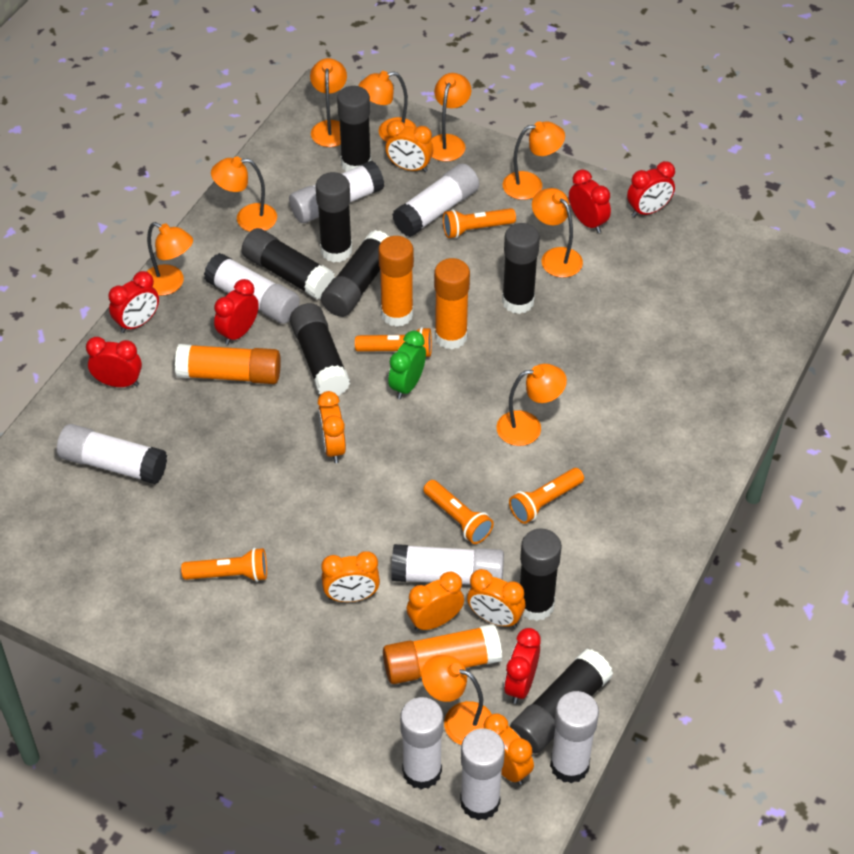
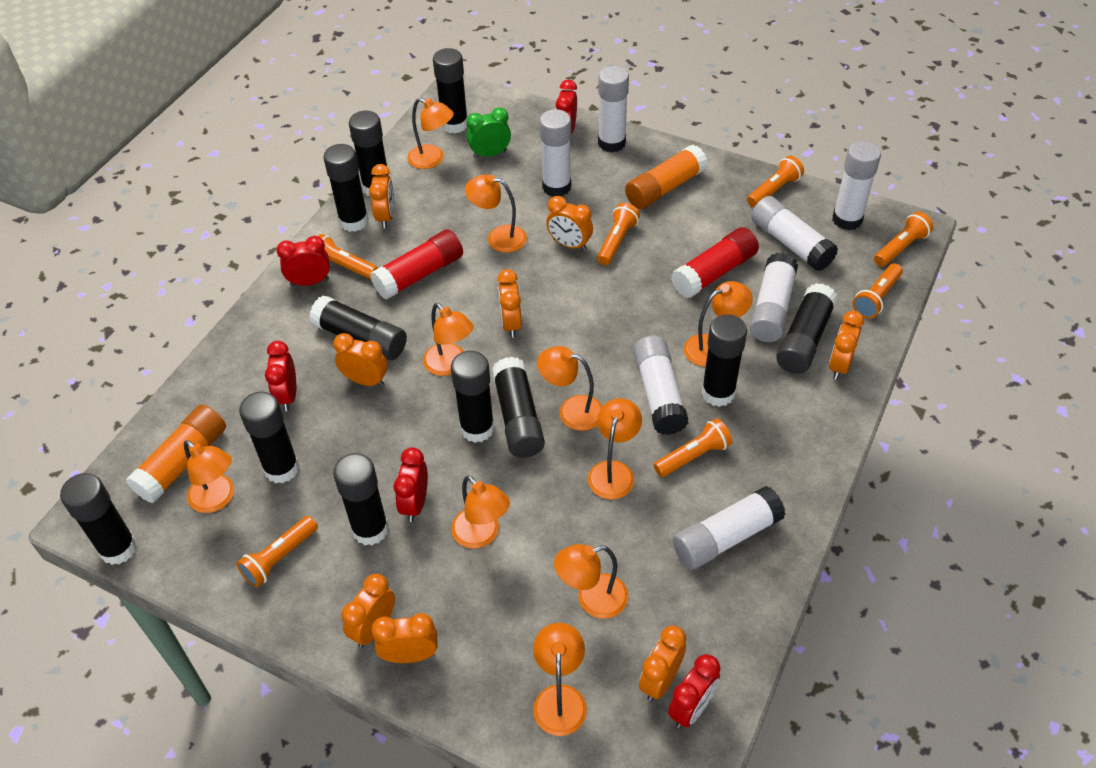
black glue stick: [241,228,335,299] [290,303,350,396] [315,172,352,263] [321,230,390,317] [337,86,371,172] [502,223,540,314] [510,648,613,754] [520,528,562,621] = 8 -> [60,473,137,565] [239,392,299,484] [309,295,407,360] [324,144,369,232] [333,453,389,545] [349,110,389,197] [433,48,468,133] [451,351,494,443] [492,357,545,458] [701,314,747,407] [776,283,838,374] = 11
orange clock: [318,391,346,463] [321,551,380,602] [386,120,433,172] [407,571,464,631] [467,569,525,628] [484,713,534,785] = 6 -> [333,333,388,387] [341,574,395,648] [369,164,394,228] [371,613,438,663] [497,269,522,338] [546,196,593,251] [639,626,686,701] [829,311,864,380] = 8
orange flashlight: [181,548,267,582] [355,327,432,357] [423,480,494,544] [443,208,516,238] [509,468,584,524] = 5 -> [236,516,318,587] [318,234,378,279] [597,203,640,265] [654,418,732,477] [747,156,804,208] [853,263,903,319] [874,212,933,267] = 7
orange glue stick: [175,344,281,384] [378,236,414,327] [383,624,502,684] [434,258,470,350] = 4 -> [126,404,226,503] [625,145,708,209] = 2
orange lamp: [146,222,193,296] [211,156,277,232] [310,58,347,147] [359,71,417,142] [421,655,492,745] [431,73,471,162] [496,364,567,446] [503,121,565,200] [532,188,583,278] = 9 -> [184,440,234,513] [407,98,454,169] [423,303,474,376] [451,475,510,549] [465,175,527,253] [533,623,587,736] [537,346,602,431] [554,544,628,619] [588,398,642,499] [684,281,753,367] = 10
red clock: [86,337,142,387] [108,271,159,333] [214,279,259,345] [504,628,541,704] [569,169,611,233] [627,161,675,217] = 6 -> [265,341,296,411] [276,236,330,286] [393,447,428,522] [556,80,577,134] [668,654,720,728] = 5
red glue stick: none = 0 -> [370,229,463,300] [671,227,759,298] = 2
white glue stick: [57,424,167,484] [204,253,300,323] [289,161,384,223] [391,544,504,585] [392,164,479,237] [400,697,443,790] [460,728,505,820] [550,691,599,784] = 8 -> [540,109,571,197] [598,66,629,153] [633,335,689,435] [673,486,786,570] [750,252,798,342] [751,196,838,271] [832,141,881,230] = 7

